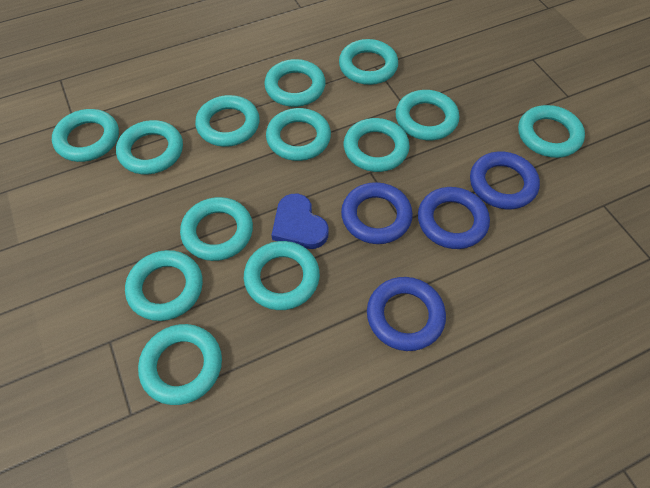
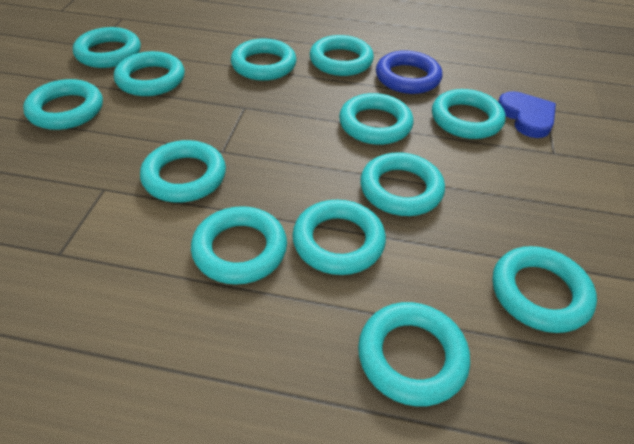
blue ring: [341,182,413,244] [367,277,446,351] [418,187,490,249] [470,152,540,209] = 4 -> [376,50,443,94] = 1

